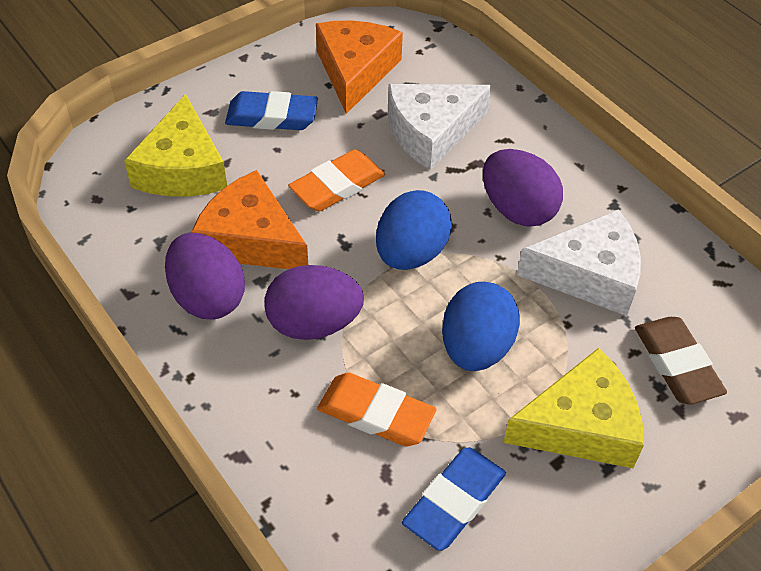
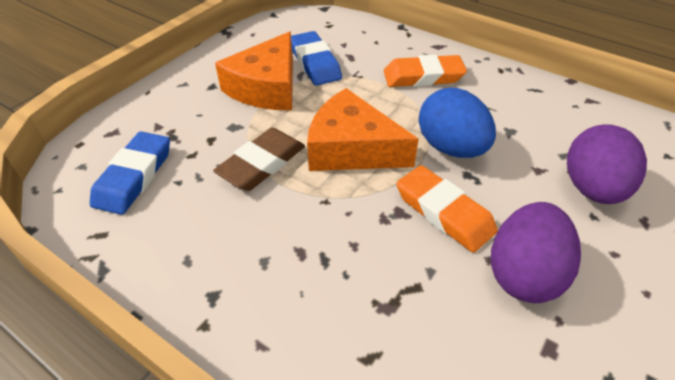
blue egg: [376,190,452,270] [442,282,520,371] = 2 -> [419,88,496,158] = 1
purple egg: [165,233,245,319] [264,265,364,340] [483,149,563,227] = 3 -> [491,202,581,303] [567,124,647,204] = 2
white cheese: [388,84,492,170] [517,209,641,316] = 2 -> none = 0
yellow cheese: [124,94,227,196] [503,348,644,468] = 2 -> none = 0

